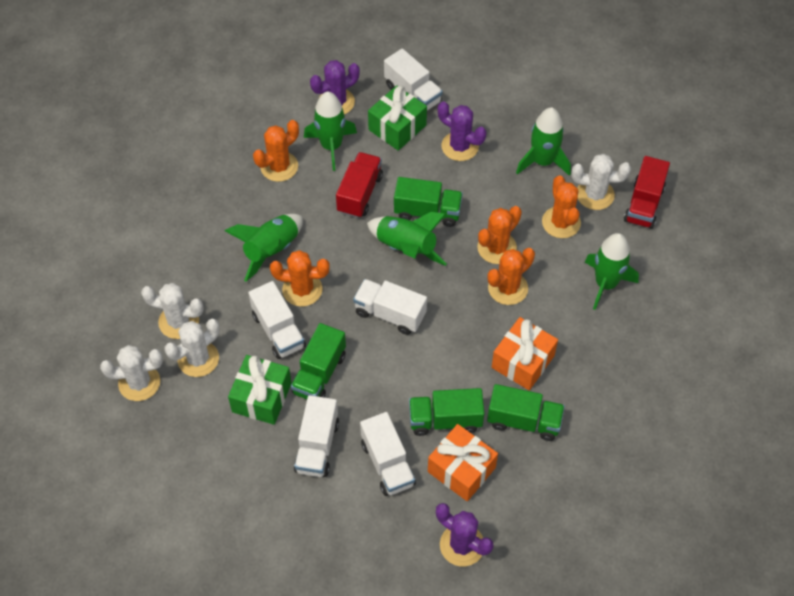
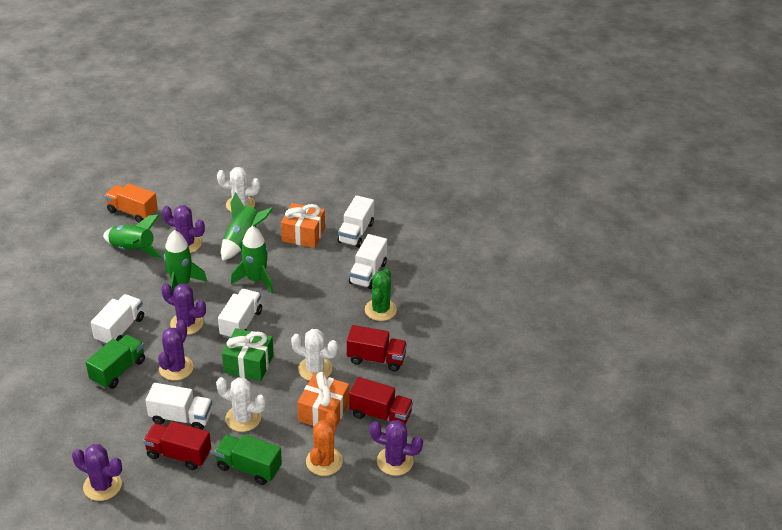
green cactus: none = 0 -> [365,269,397,321] = 1
green gift: [228,355,292,425] [368,86,427,151] = 2 -> [222,328,274,381] = 1
green rocket: [225,214,303,282] [304,92,357,171] [367,212,447,266] [516,107,571,176] [585,233,639,310] = 5 -> [103,215,163,259] [164,230,207,293] [221,192,273,261] [231,226,273,293] = 4
green truck: [291,323,346,399] [394,177,463,227] [409,388,485,436] [487,384,565,441] = 4 -> [85,335,145,389] [214,434,282,485] = 2
orange cactus: [253,120,299,182] [270,250,330,307] [477,206,522,264] [488,248,535,305] [542,175,581,238] = 5 -> [306,410,343,476] = 1
orange truck: none = 0 -> [104,183,158,223] = 1
purple cactus: [310,60,360,115] [436,503,493,567] [438,101,486,161] = 3 -> [72,444,122,501] [158,320,194,380] [161,283,206,335] [162,205,205,253] [370,420,423,476] = 5
red truck: [336,152,383,218] [624,156,670,229] = 2 -> [143,421,211,470] [347,325,407,371] [349,377,413,424] = 3
white cactus: [100,345,163,401] [141,283,204,339] [165,319,220,377] [571,154,631,210] = 4 -> [216,377,266,432] [217,167,260,212] [291,329,338,381] = 3

